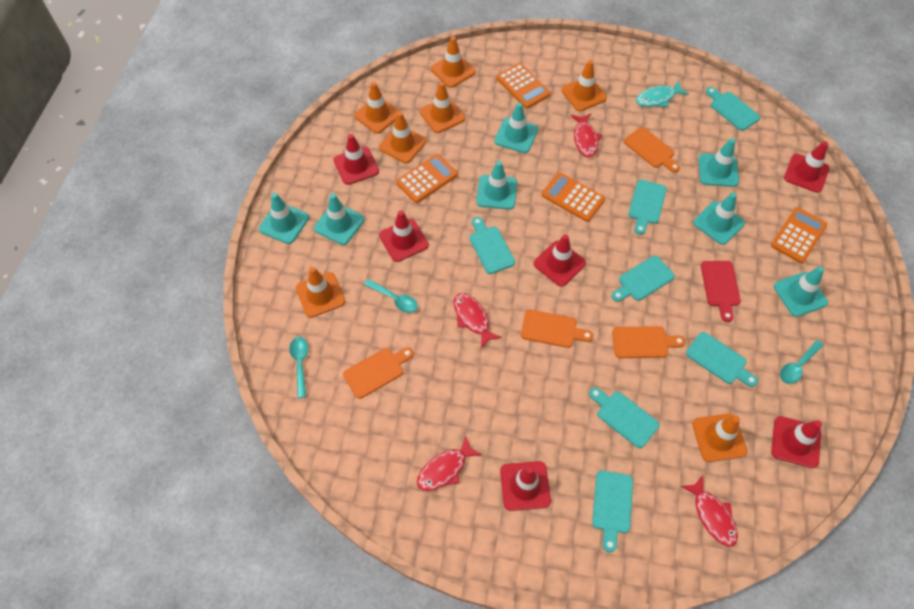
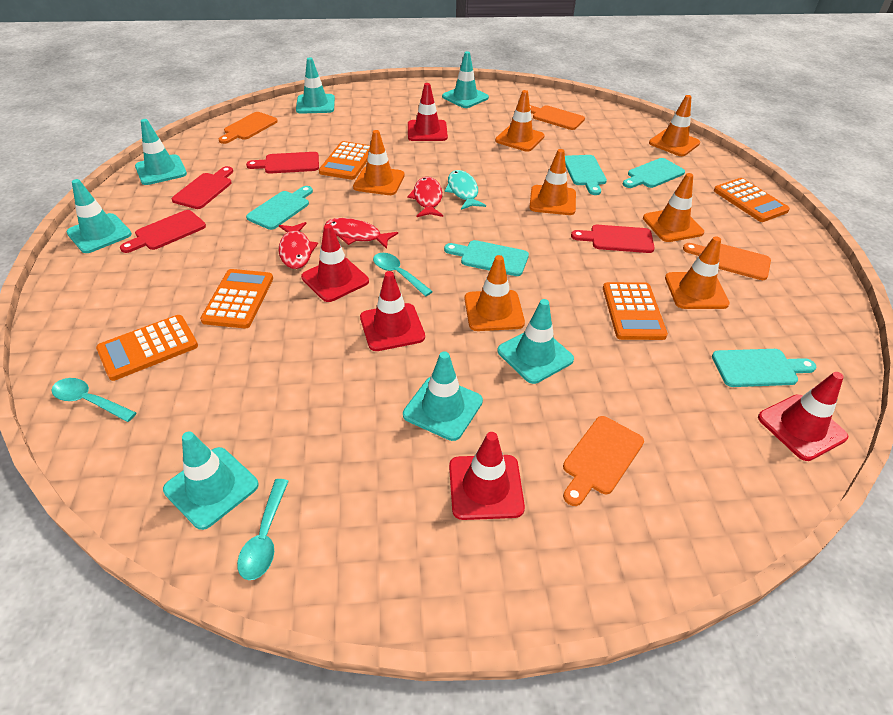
orange calculator: [396,154,458,203] [496,63,551,109] [541,172,605,222] [771,207,827,263] = 4 -> [96,315,198,381] [200,269,273,329] [319,141,370,180] [603,282,668,340] [714,178,790,222] = 5
red cutting board: [701,261,741,322] = 1 -> [120,210,206,253] [172,166,233,209] [246,152,319,174] [571,225,655,253] = 4
red fish: [417,436,482,491] [454,293,502,349] [571,114,602,157] [681,475,738,547] = 4 -> [279,222,318,269] [325,218,398,249] [407,177,443,217] = 3
red traffic cone: [333,134,379,185] [379,210,429,262] [500,461,551,511] [533,234,586,287] [771,416,822,468] [784,141,829,193] = 6 -> [301,224,369,302] [360,271,425,351] [408,83,448,141] [449,432,525,520] [758,372,848,461] = 5
turquoise cutting board: [469,217,515,274] [589,387,660,448] [592,471,633,552] [611,256,675,302] [628,180,667,235] [686,332,758,387] [706,87,760,131] = 7 -> [246,186,313,230] [444,240,529,276] [565,155,607,195] [623,158,685,188] [712,349,816,387] = 5

